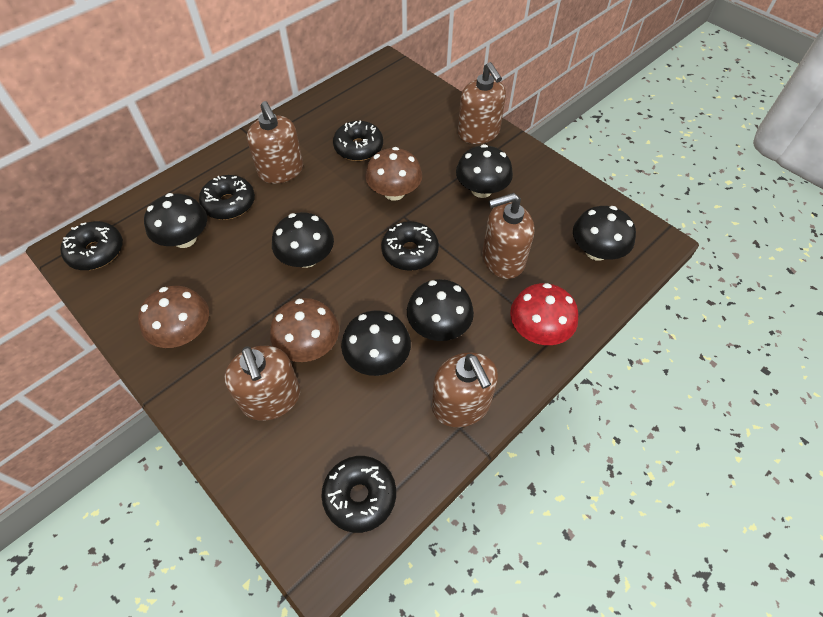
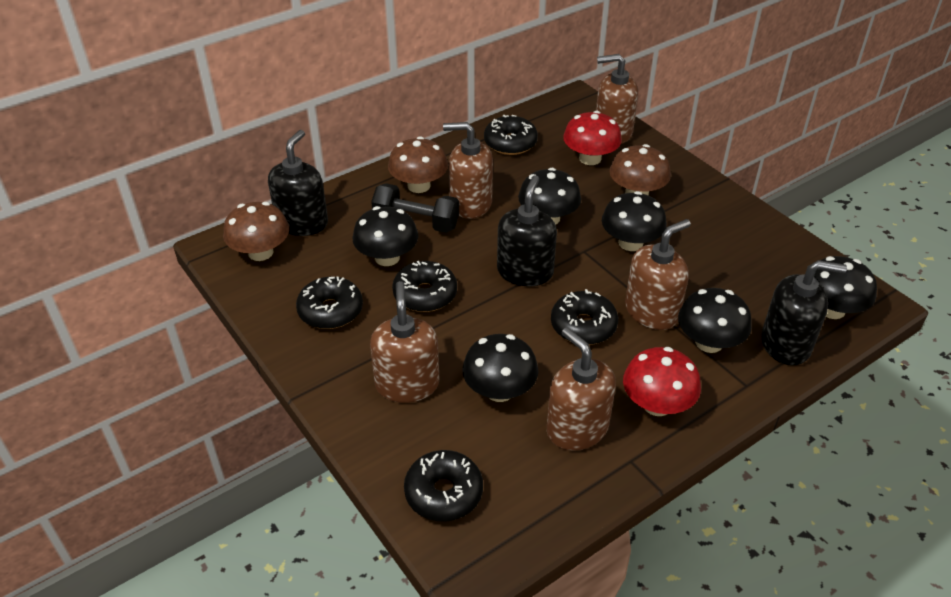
black dumbbell: none = 0 -> [371,183,459,233] = 1
black soap dispenser: none = 0 -> [268,130,328,236] [497,175,557,286] [761,260,847,365] = 3
red mushroom: [510,283,578,345] = 1 -> [563,111,622,165] [623,347,701,416] = 2

